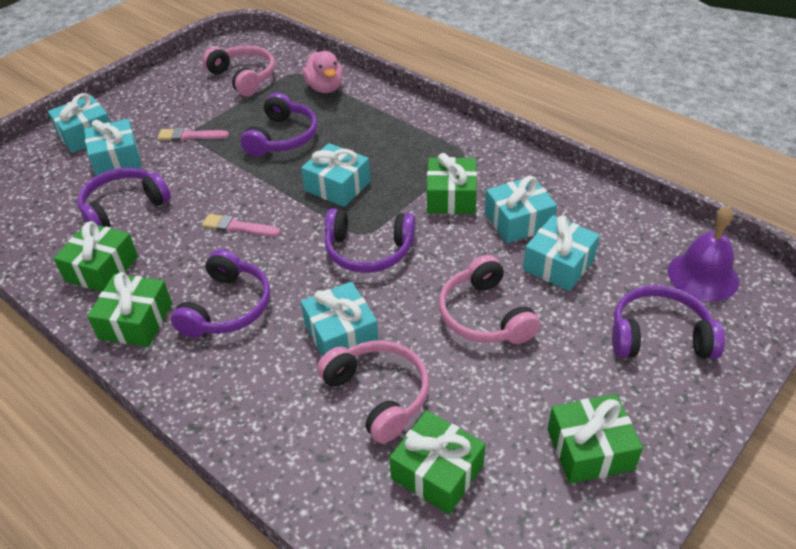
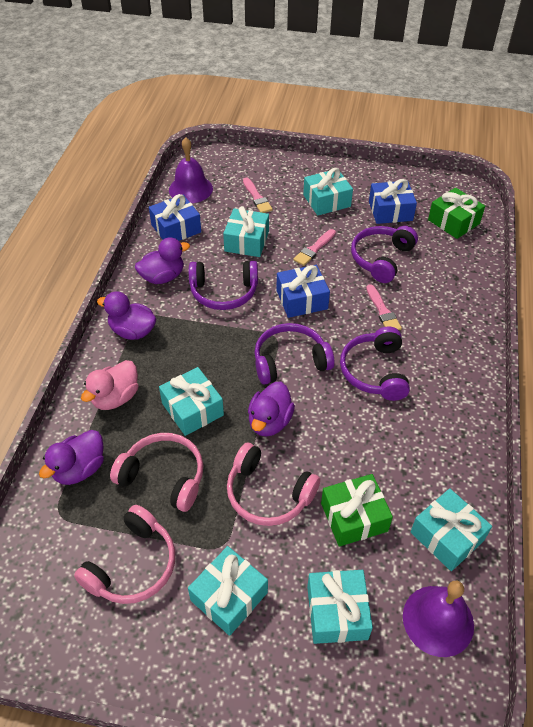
blue gift: none = 0 -> [149,194,201,241] [276,265,330,318] [369,179,417,224] = 3
green gift: [53,221,138,292] [87,272,172,347] [389,410,485,514] [427,153,477,214] [548,394,643,484] = 5 -> [321,474,393,547] [428,188,485,239] = 2
pink brush: [157,128,229,141] [202,214,281,237] = 2 -> [243,178,273,213] [293,229,336,266] [366,284,402,330] = 3
purple bell: [668,206,739,302] = 1 -> [169,137,213,203] [403,581,474,657] = 2
purple duck: none = 0 -> [39,430,104,485] [97,291,156,340] [135,237,190,284] [248,382,295,437] = 4
purple headphones: [78,167,171,227] [171,249,270,338] [241,93,317,157] [325,208,416,273] [612,285,725,359] = 5 -> [189,261,258,310] [254,323,334,385] [340,326,410,401] [351,226,418,283] = 4

